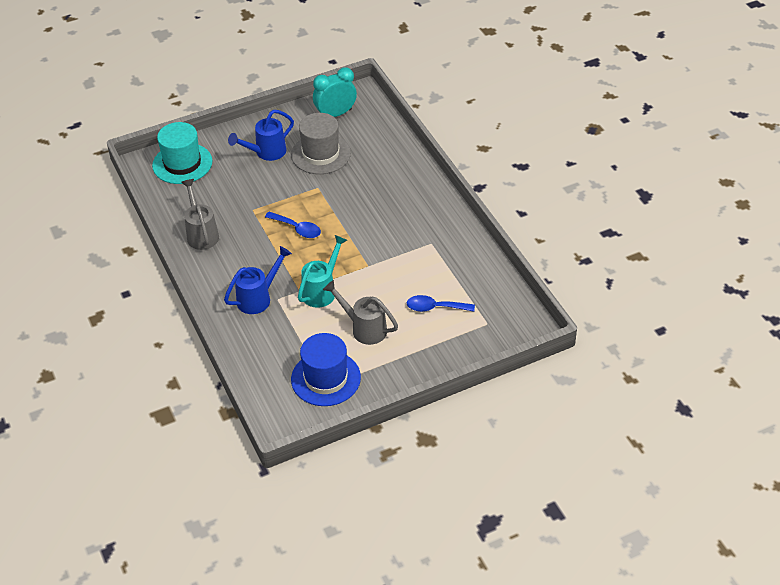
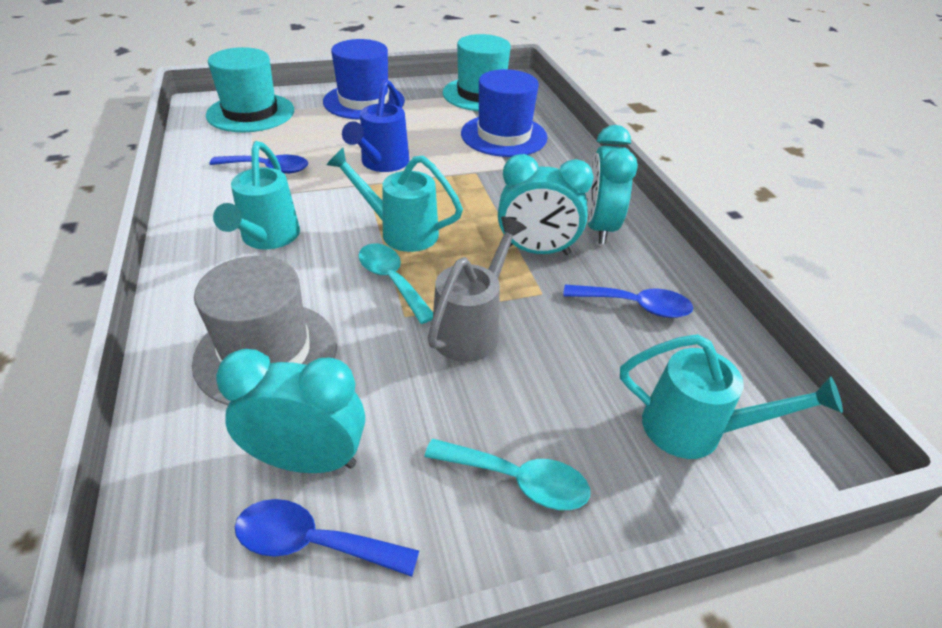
blue hat: [291,333,361,406] = 1 -> [323,39,405,120] [461,69,548,157] = 2
blue spoon: [265,212,321,238] [407,295,475,312] = 2 -> [210,154,308,174] [235,499,419,577] [563,285,693,318] = 3
blue watering can: [224,246,292,314] [228,110,294,161] = 2 -> [342,79,409,172] = 1
grey watering can: [181,179,219,250] [323,280,398,345] = 2 -> [428,216,527,362] = 1
turquoise clock: [313,67,357,117] = 1 -> [216,349,365,473] [498,154,594,255] [586,125,638,244] = 3
turquoise hat: [152,122,212,184] = 1 -> [206,47,294,132] [443,34,511,111] = 2
turquoise spoon: none = 0 -> [358,243,433,324] [424,439,590,510] = 2
turquoise watering can: [298,235,347,308] = 1 -> [213,141,300,249] [327,148,463,252] [620,334,843,459] = 3

